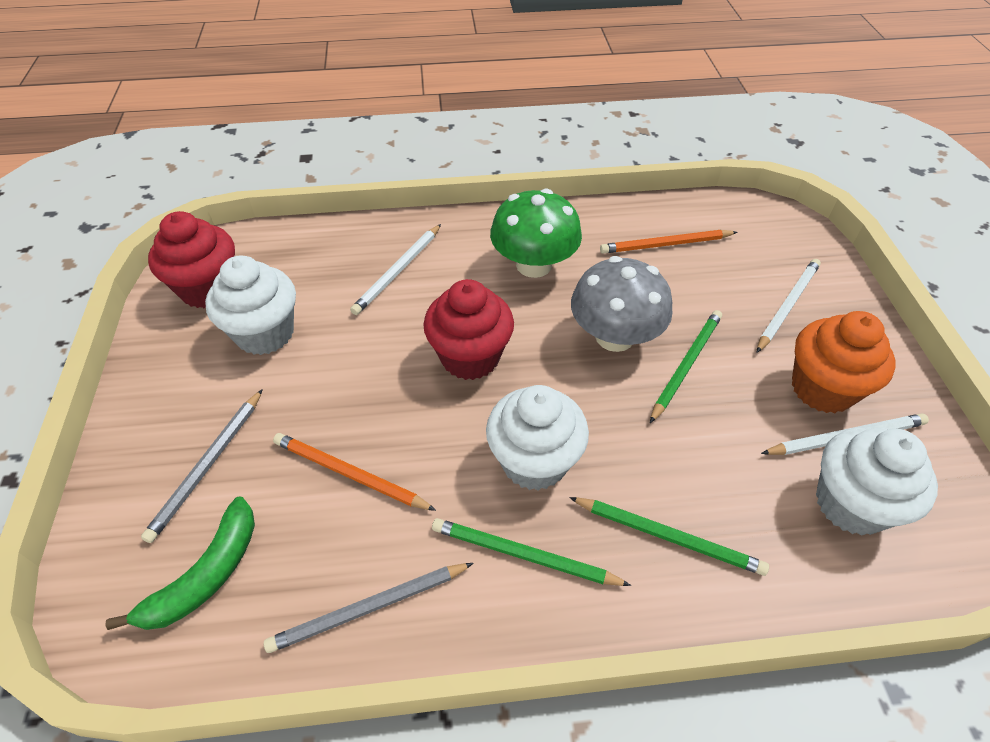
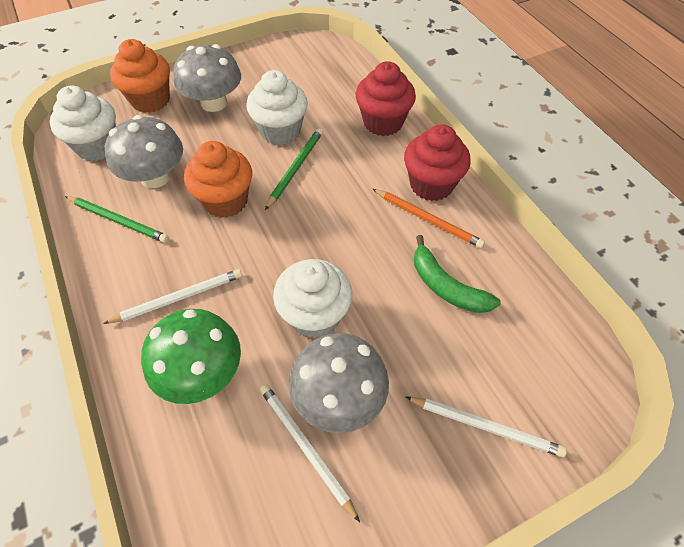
green pencil: [432,518,631,586] [569,497,769,576] [650,310,722,423] = 3 -> [65,196,169,243] [265,128,323,210] = 2
grey mushroom: [571,256,673,352] = 1 -> [105,115,183,188] [173,44,241,112] [289,333,389,433] = 3
grey pencil: [141,389,263,543] [264,563,473,653] = 2 -> none = 0
orange cupcake: [792,311,895,413] = 1 -> [110,39,170,113] [184,141,252,218] = 2
orange pencil: [273,433,436,511] [600,230,738,254] = 2 -> [373,189,485,248] = 1

